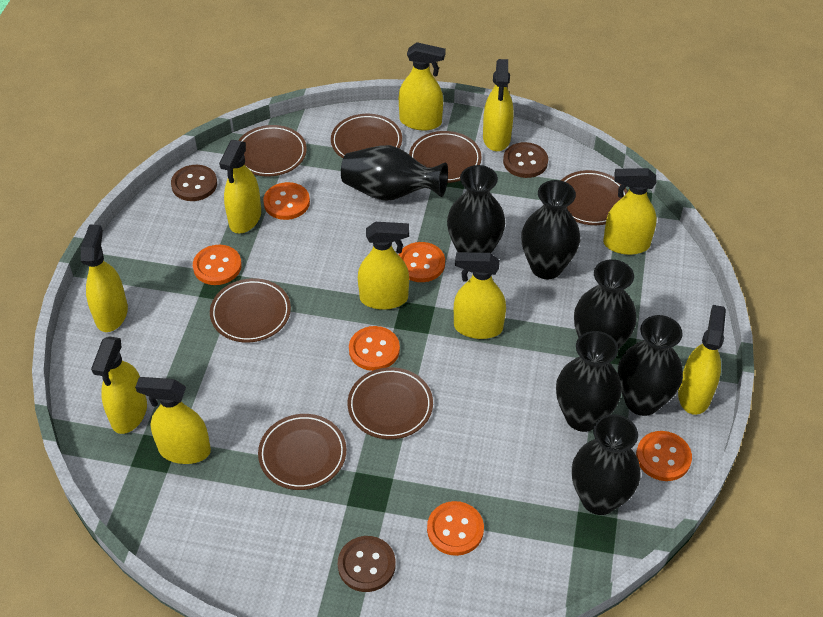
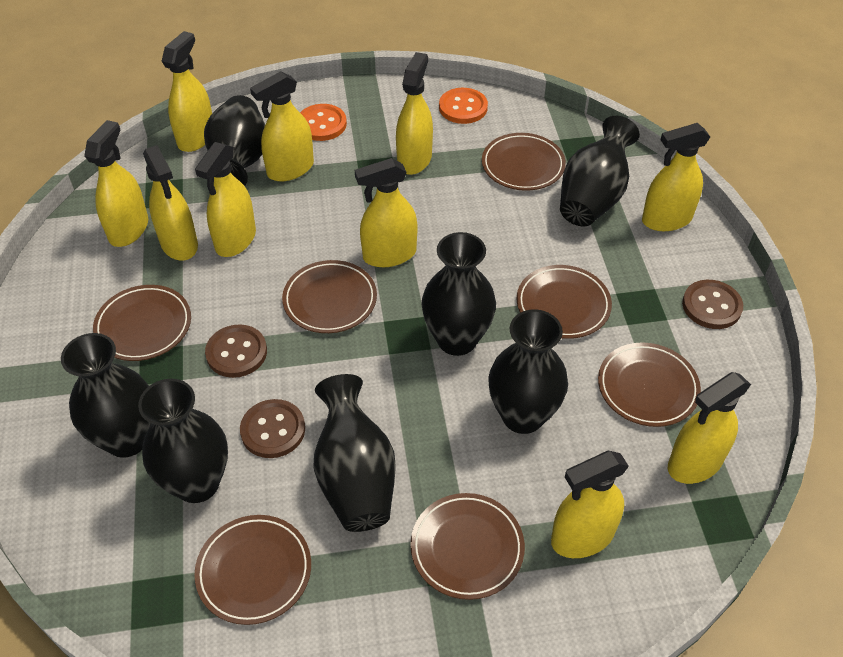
orange button: [193,245,242,285] [263,182,310,220] [349,326,400,371] [398,242,445,282] [427,501,484,556] [636,431,692,481] = 6 -> [300,104,347,141] [439,88,488,124] = 2

